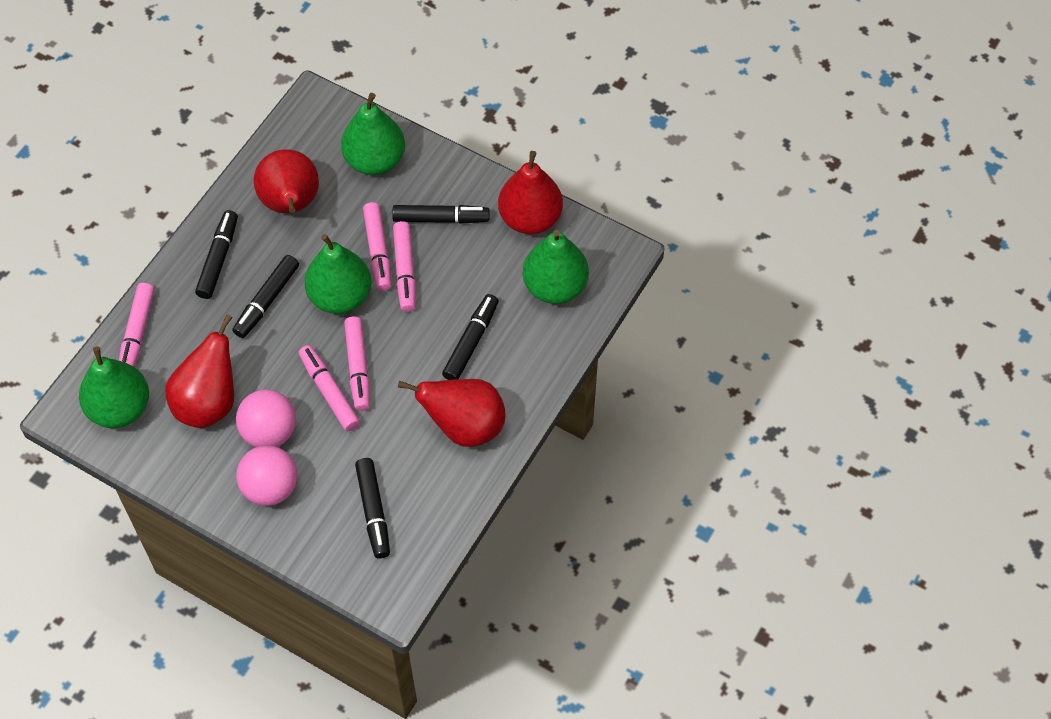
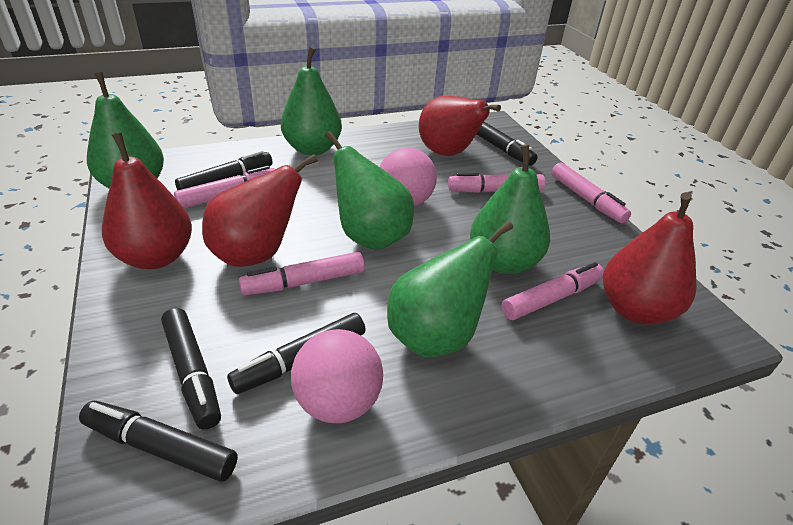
green pear: [79,346,149,428] [304,234,371,314] [341,93,405,175] [523,230,589,304] = 4 -> [87,72,164,188] [281,47,342,155] [325,131,414,250] [387,221,513,357] [470,144,550,274] = 5

